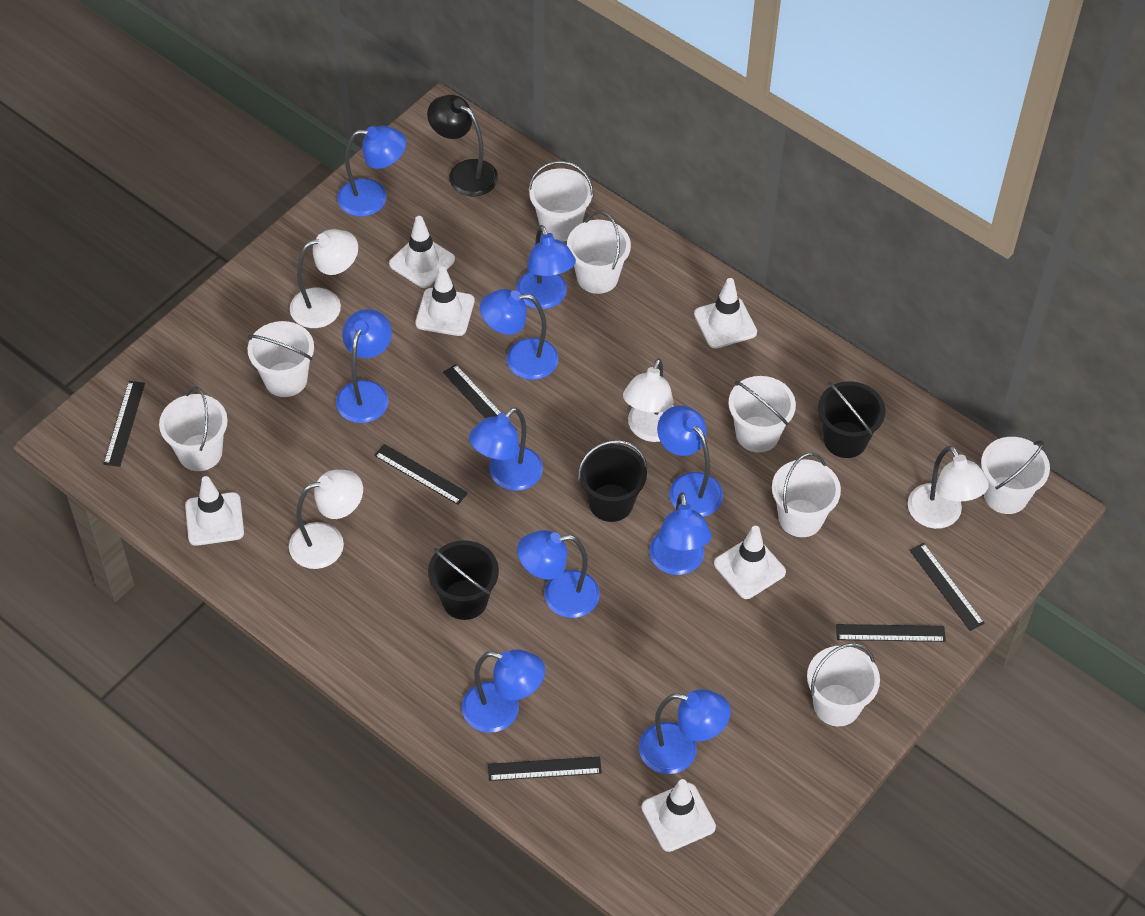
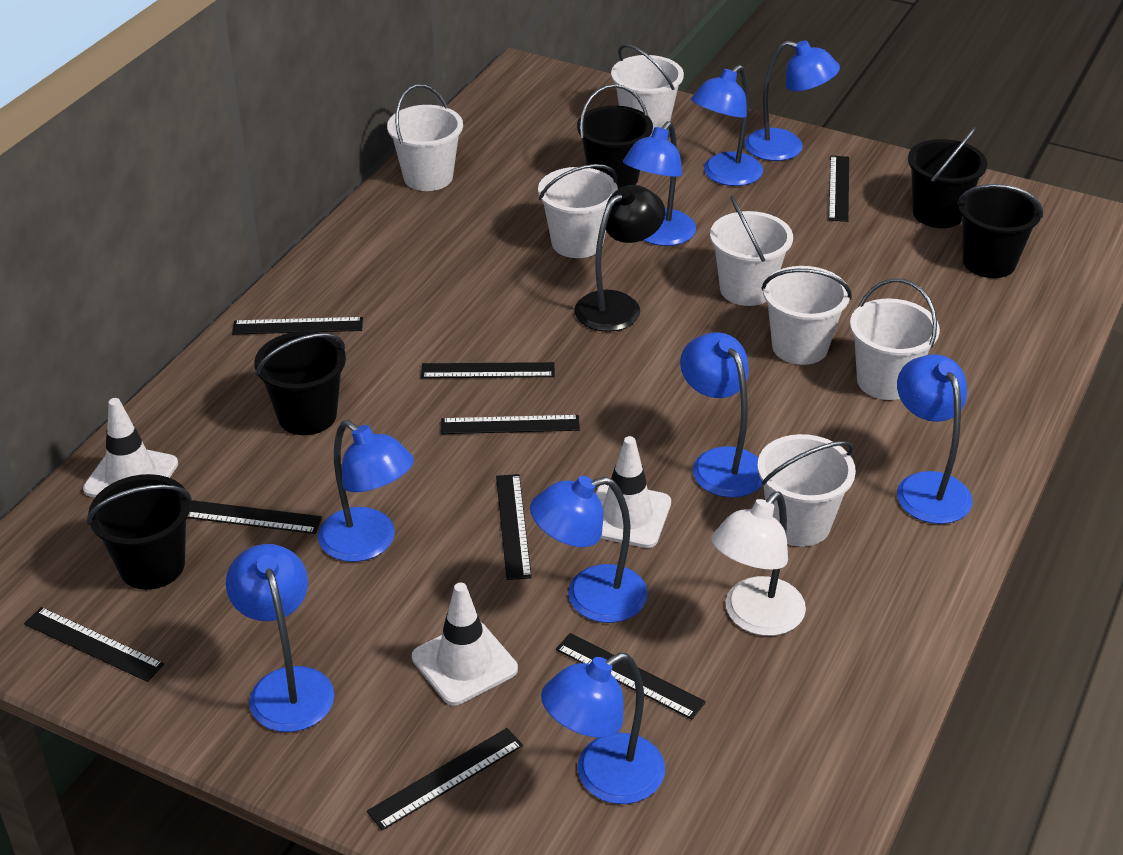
black bucket: [428,540,499,620] [578,440,647,522] [818,381,885,458] = 3 -> [87,474,192,590] [254,331,346,435] [577,84,653,189] [908,127,987,228] [957,184,1043,278] = 5
black ruler: [104,381,145,467] [374,444,468,505] [443,364,517,430] [488,756,602,781] [836,624,946,642] [909,543,985,631] = 6 -> [24,607,164,682] [187,500,322,534] [232,317,363,335] [367,728,523,830] [421,362,555,378] [441,415,580,434] [496,474,532,580] [556,633,706,720] [829,156,849,222] = 9
blue lamp: [336,309,392,423] [337,126,406,217] [462,649,545,733] [469,407,543,491] [480,289,558,380] [516,225,576,309] [517,530,600,618] [639,689,731,774] [650,493,711,575] [657,406,723,517] = 10 -> [226,544,334,732] [318,420,414,562] [530,476,648,623] [541,653,665,804] [623,121,696,246] [680,332,763,498] [691,65,763,186] [744,40,840,161] [897,354,973,524] = 9
white bucket: [159,387,228,471] [248,321,314,397] [528,161,593,242] [567,211,631,294] [728,376,796,453] [772,453,841,537] [807,643,880,726] [981,437,1050,514] = 8 -> [387,84,463,191] [538,164,618,258] [611,44,684,137] [710,196,793,306] [757,434,856,547] [761,266,852,365] [850,279,940,400] = 7
white lamp: [289,470,363,569] [290,229,358,328] [623,358,673,442] [908,446,989,529] = 4 -> [711,492,806,636] = 1
white traffic cone: [185,476,244,546] [389,216,455,288] [415,267,475,336] [641,779,716,852] [694,278,757,349] [714,526,786,599] = 6 -> [83,398,178,498] [412,583,518,705] [595,436,671,548] = 3

